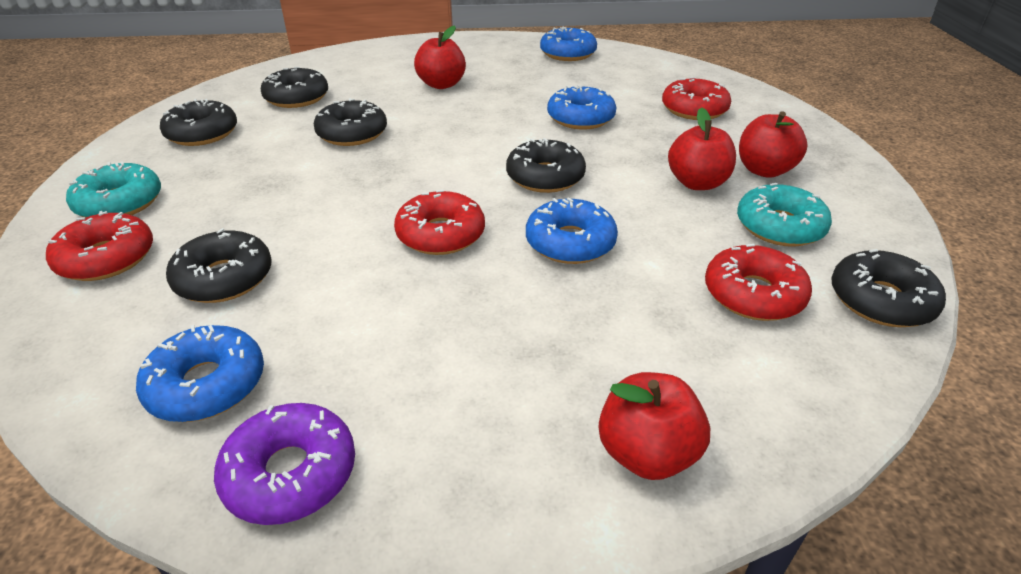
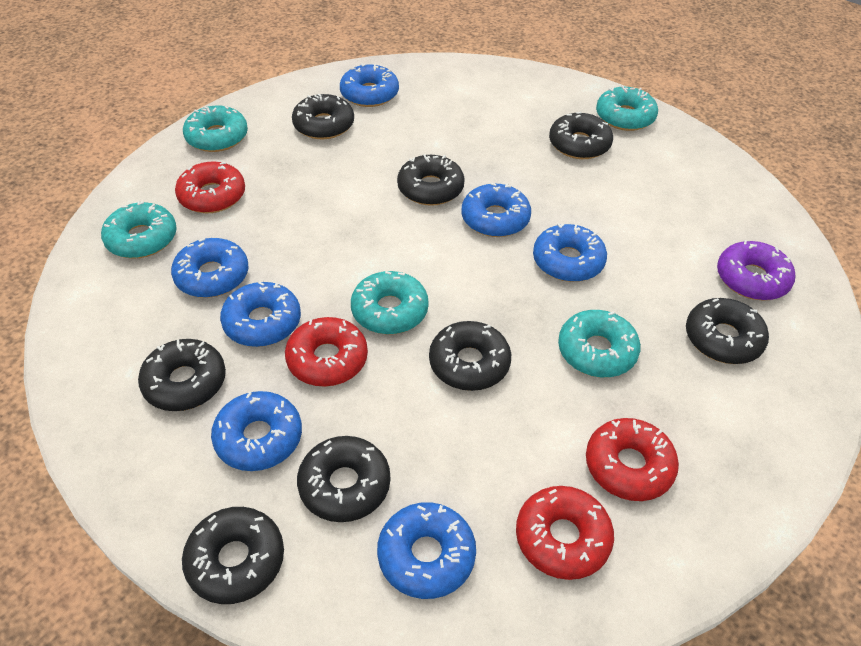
black donut: [160,99,237,146] [166,228,272,303] [261,67,328,108] [314,98,387,146] [506,138,586,193] [831,249,946,327] = 6 -> [138,339,226,411] [182,507,284,604] [292,94,354,139] [297,436,390,522] [397,154,465,206] [429,321,511,391] [549,112,613,159] [686,298,769,364] = 8
blue donut: [136,325,264,422] [526,197,618,264] [540,27,597,61] [547,85,616,129] = 4 -> [171,238,248,298] [211,391,302,471] [220,281,301,347] [340,63,399,107] [377,502,476,599] [462,183,531,237] [533,223,607,282] = 7
red apple: [414,26,466,89] [599,372,710,480] [668,107,736,190] [739,111,808,178] = 4 -> none = 0
turquoise donut: [66,161,161,217] [737,183,832,247] = 2 -> [101,201,177,258] [183,106,248,152] [351,271,429,335] [558,310,641,378] [596,86,658,131] = 5

